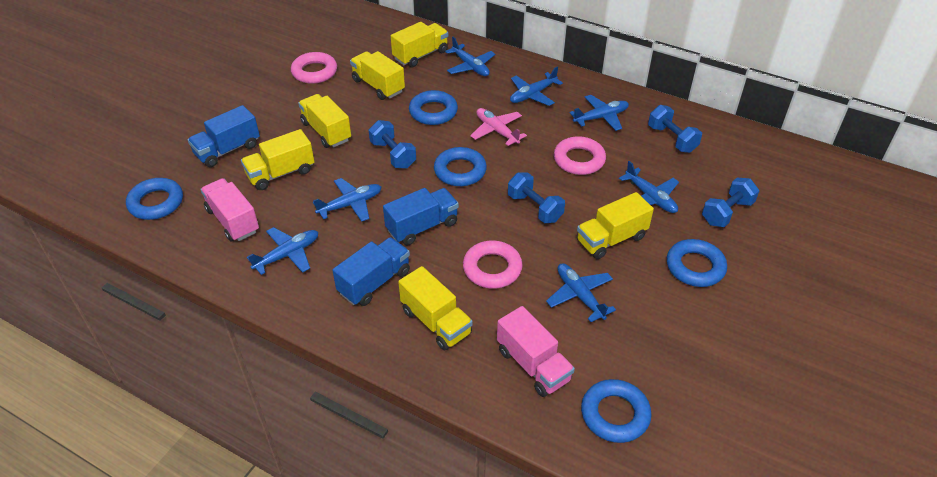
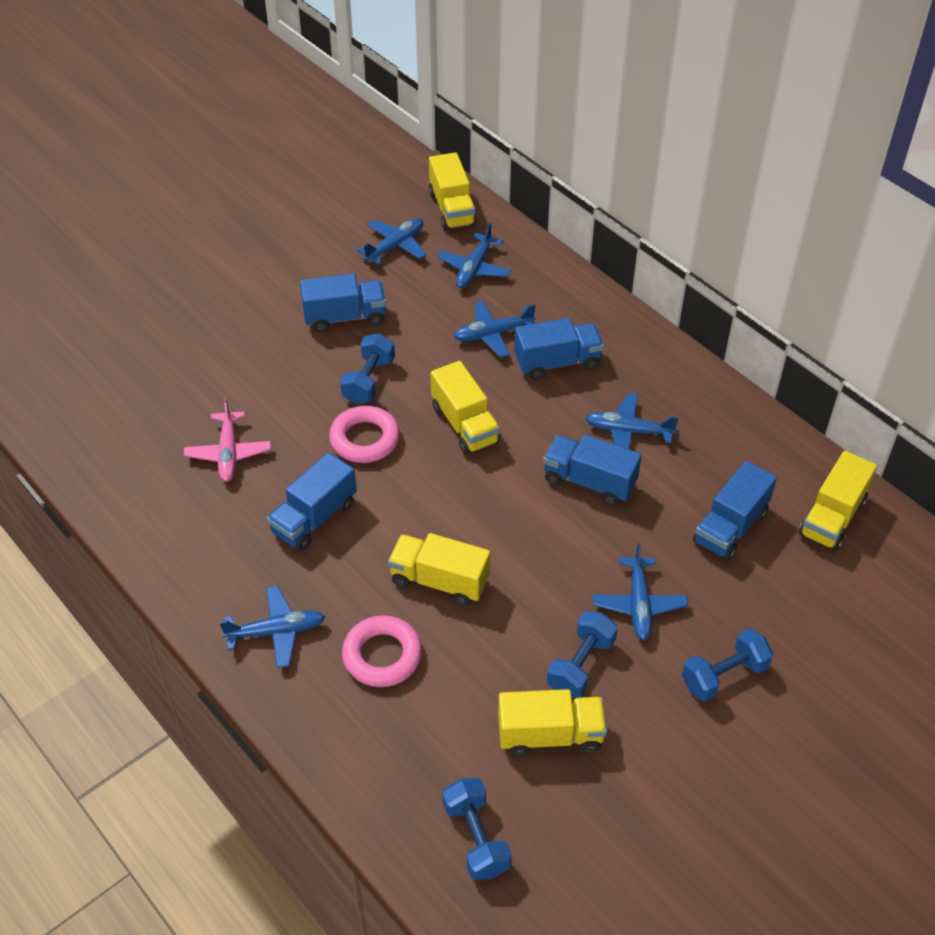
blue plane: [247,227,318,275] [313,178,381,222] [445,37,495,76] [510,66,563,106] [546,263,616,322] [570,95,629,131] [619,161,679,213] = 7 -> [219,586,325,668] [357,218,426,265] [437,223,511,288] [453,301,536,358] [585,393,679,449] [593,543,688,640] = 6
blue ring: [126,178,183,220] [409,90,458,125] [434,147,487,186] [581,379,651,443] [667,239,727,287] = 5 -> none = 0
blue truck: [188,105,260,167] [332,237,410,306] [383,188,459,245] = 3 -> [267,452,357,551] [300,273,386,332] [514,318,604,380] [543,435,642,506] [693,461,777,561] = 5
pink ring: [291,52,337,84] [463,241,523,289] [554,136,606,175] = 3 -> [329,406,400,463] [342,615,422,687] = 2
pink truck: [200,178,259,242] [497,306,575,397] = 2 -> none = 0
yellow truck: [241,129,314,190] [298,94,351,148] [350,51,405,100] [391,22,448,68] [398,266,473,351] [577,192,654,259] = 6 -> [388,533,490,606] [429,152,477,230] [431,361,500,455] [498,689,607,757] [799,451,877,551] = 5

